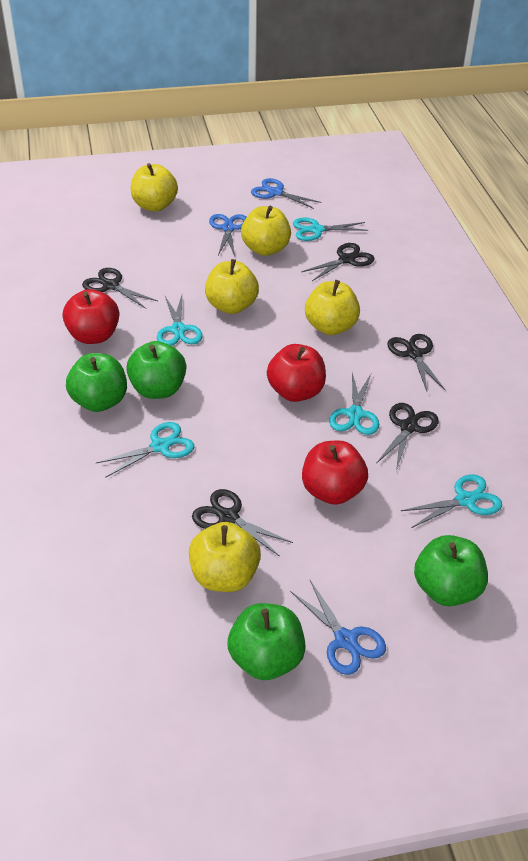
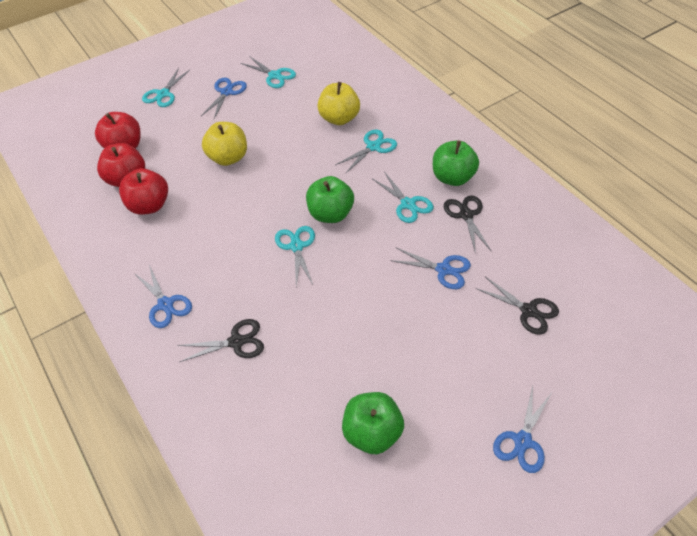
black scissors: [82,268,158,309] [192,489,293,557] [301,243,375,281] [377,403,439,471] [388,334,445,391] = 5 -> [177,319,264,362] [444,195,491,254] [476,277,559,335] = 3
blue scissors: [209,214,247,256] [251,178,322,209] [290,580,386,675] = 3 -> [134,265,192,328] [201,78,247,119] [390,248,471,289] [493,386,551,473] = 4
green apple: [66,353,127,412] [126,341,186,399] [228,603,306,680] [414,535,488,606] = 4 -> [306,176,354,223] [342,392,404,454] [433,140,479,186] = 3
yellow apple: [131,163,178,211] [189,522,261,592] [205,259,259,314] [241,206,291,256] [305,280,360,335] = 5 -> [202,122,247,166] [317,82,360,125] = 2

